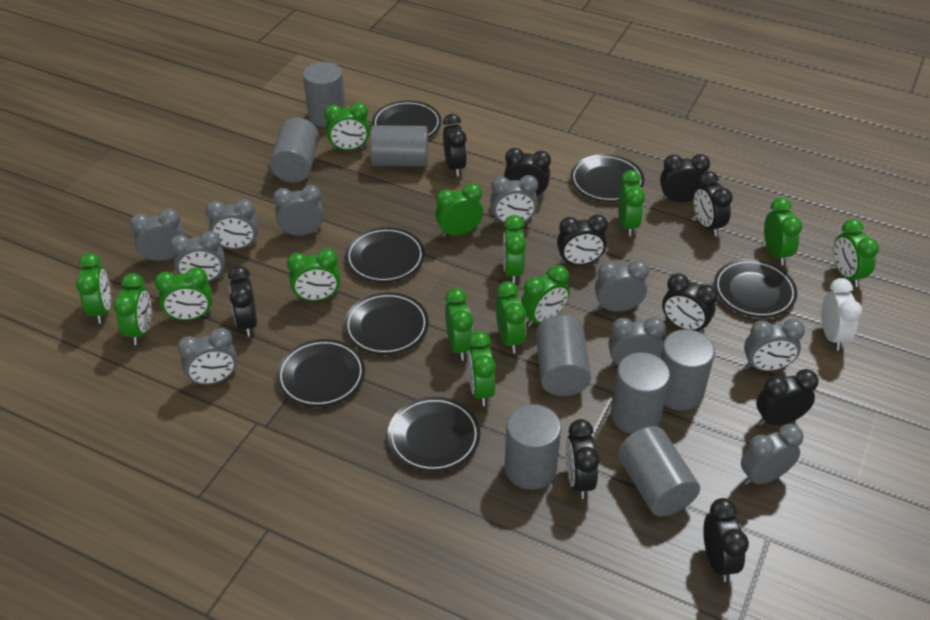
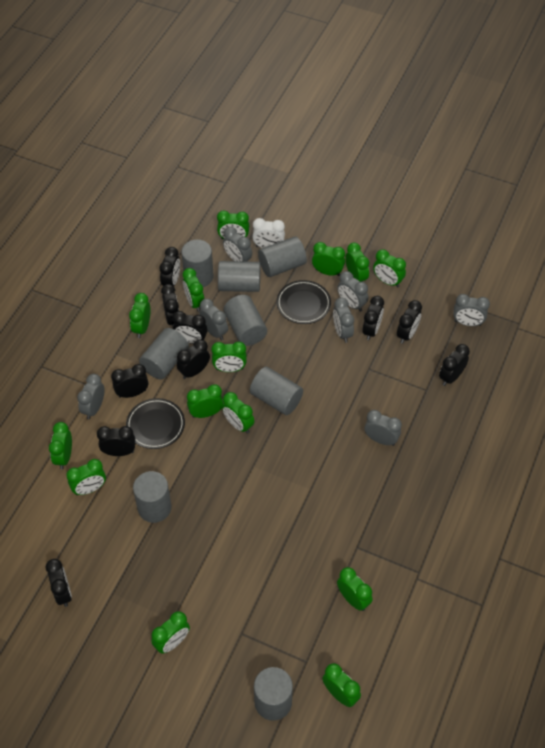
black plate: [276,339,365,407] [344,292,429,355] [345,227,425,283] [372,100,441,138] [387,397,480,472] [570,154,644,202] [714,259,797,318] = 7 -> [126,398,185,449] [276,280,331,324] = 2
grey clock: [130,208,184,262] [170,231,225,282] [177,328,238,386] [205,199,258,249] [273,185,324,236] [490,175,538,224] [595,260,649,312] [609,317,666,366] [741,424,804,485] [744,319,805,371] = 10 -> [77,374,104,420] [199,299,228,340] [223,227,252,262] [333,297,354,343] [337,271,368,312] [365,410,402,446] [453,294,490,326] = 7

